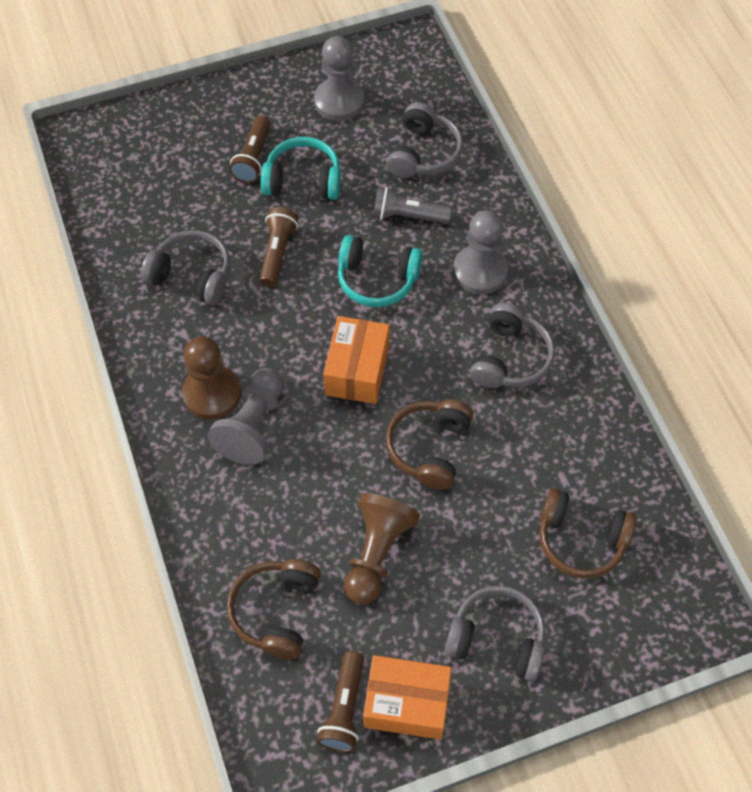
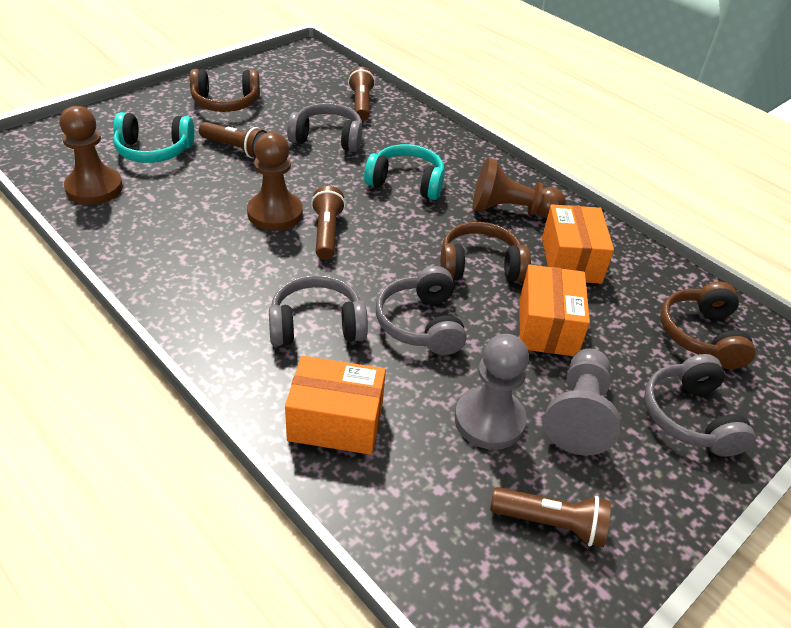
brown flashlight: [229,115,271,183] [259,207,298,286] [317,651,364,752] = 3 -> [199,122,267,158] [311,186,345,260] [348,67,375,121] [490,487,611,547] = 4
brown pawn: [182,336,241,419] [344,493,420,604] = 2 -> [60,106,123,204] [247,132,303,231] [472,158,566,218] = 3
grey flashlight: [373,187,452,224] = 1 -> none = 0
grey pawn: [208,368,284,465] [314,36,365,121] [453,210,508,294] = 3 -> [455,334,529,450] [544,348,621,456] = 2
orange box: [323,316,390,404] [363,655,452,740] = 2 -> [285,356,386,455] [520,265,590,356] [542,205,614,283] = 3

